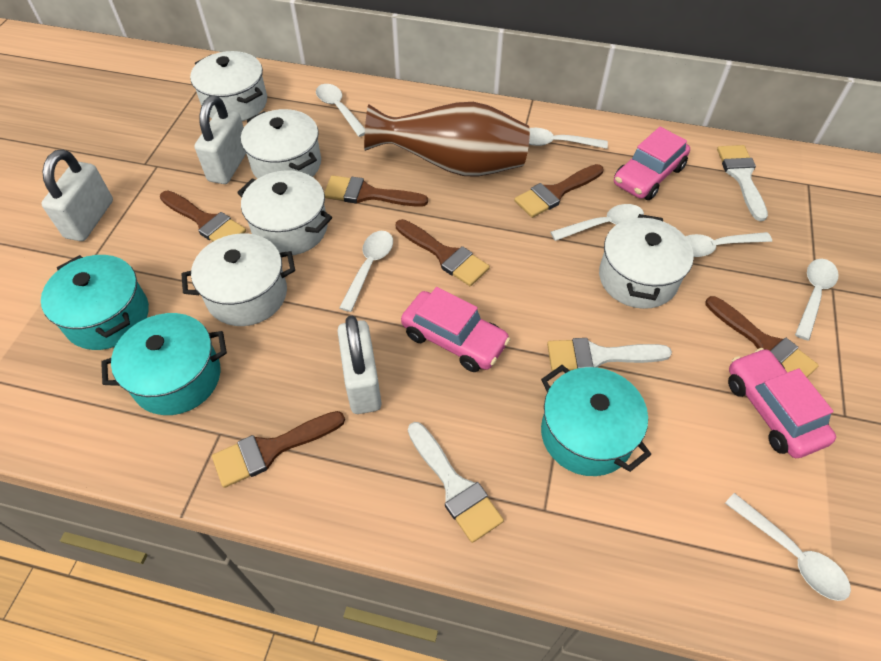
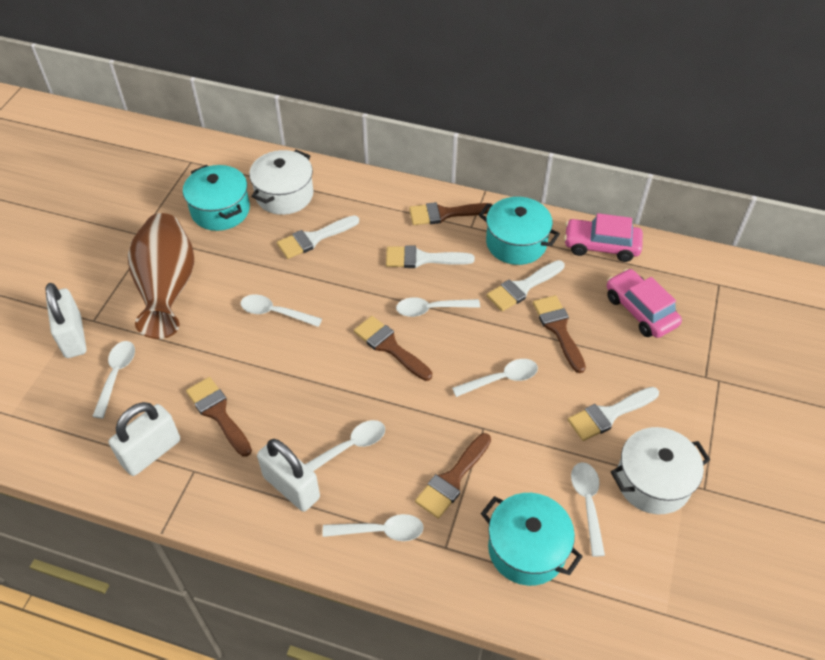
brown brush: [160,191,246,241] [212,411,345,488] [324,175,428,207] [396,219,490,286] [514,164,603,218] [706,296,819,377] = 6 -> [186,377,252,457] [354,316,432,381] [409,202,493,225] [415,433,491,518] [533,295,586,373] = 5
pink car: [401,287,511,372] [614,127,690,200] [728,348,836,458] = 3 -> [564,213,643,262] [607,269,682,338] = 2
white brush: [408,422,504,543] [547,338,672,371] [717,145,768,221] = 3 -> [277,215,359,259] [386,245,475,268] [487,260,565,311] [568,387,659,441] = 4
white pot: [181,233,295,326] [190,51,267,121] [237,170,332,255] [241,109,321,179] [599,214,694,309] = 5 -> [249,150,314,215] [611,427,710,514] = 2

